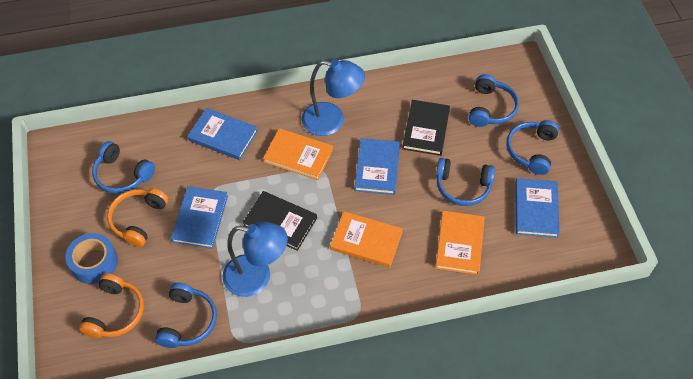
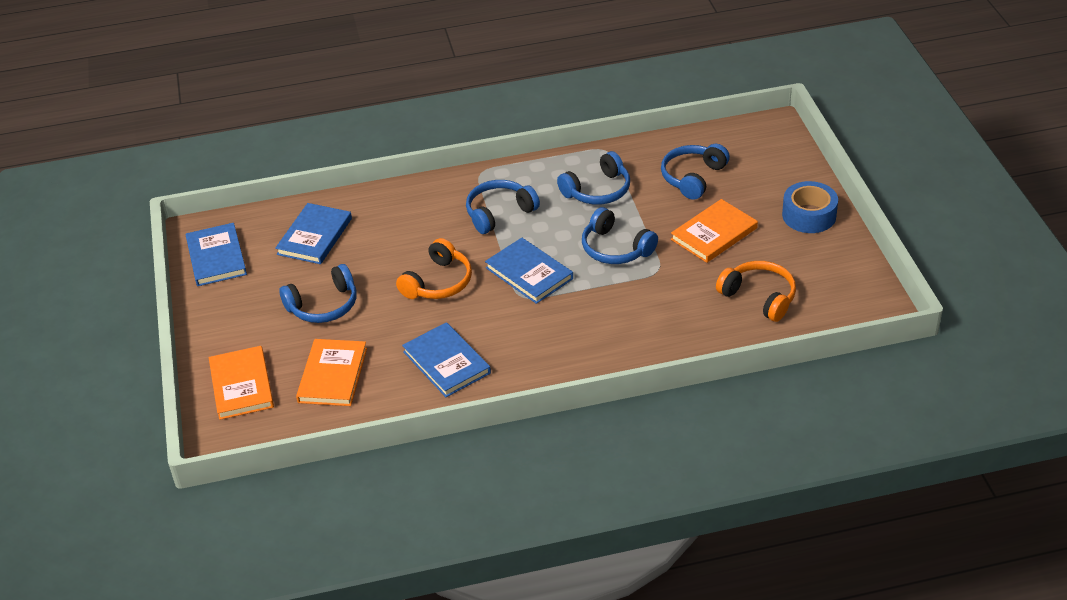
black book: [242,191,317,251] [402,100,450,156] = 2 -> none = 0
blue lamp: [223,222,288,297] [302,59,365,136] = 2 -> none = 0

